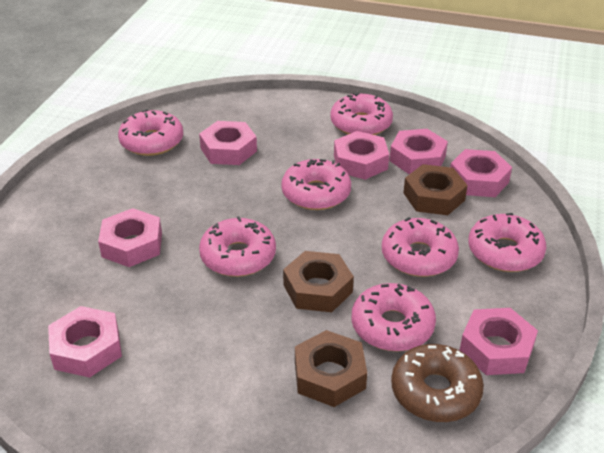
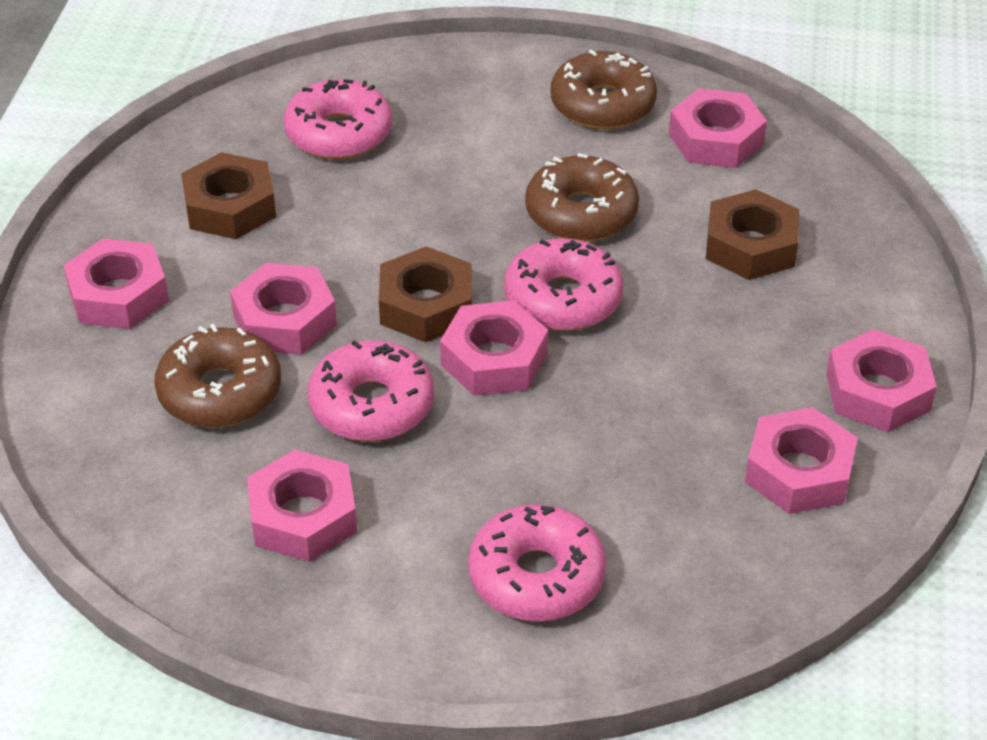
brown donut: [391,344,484,422] = 1 -> [154,324,281,428] [525,153,639,242] [551,50,657,129] = 3
pink donut: [118,109,183,156] [199,216,276,277] [281,159,351,210] [330,93,393,135] [351,283,436,351] [382,217,459,277] [468,213,547,272] = 7 -> [283,79,392,160] [308,340,434,442] [468,504,606,622] [504,238,623,331] = 4

